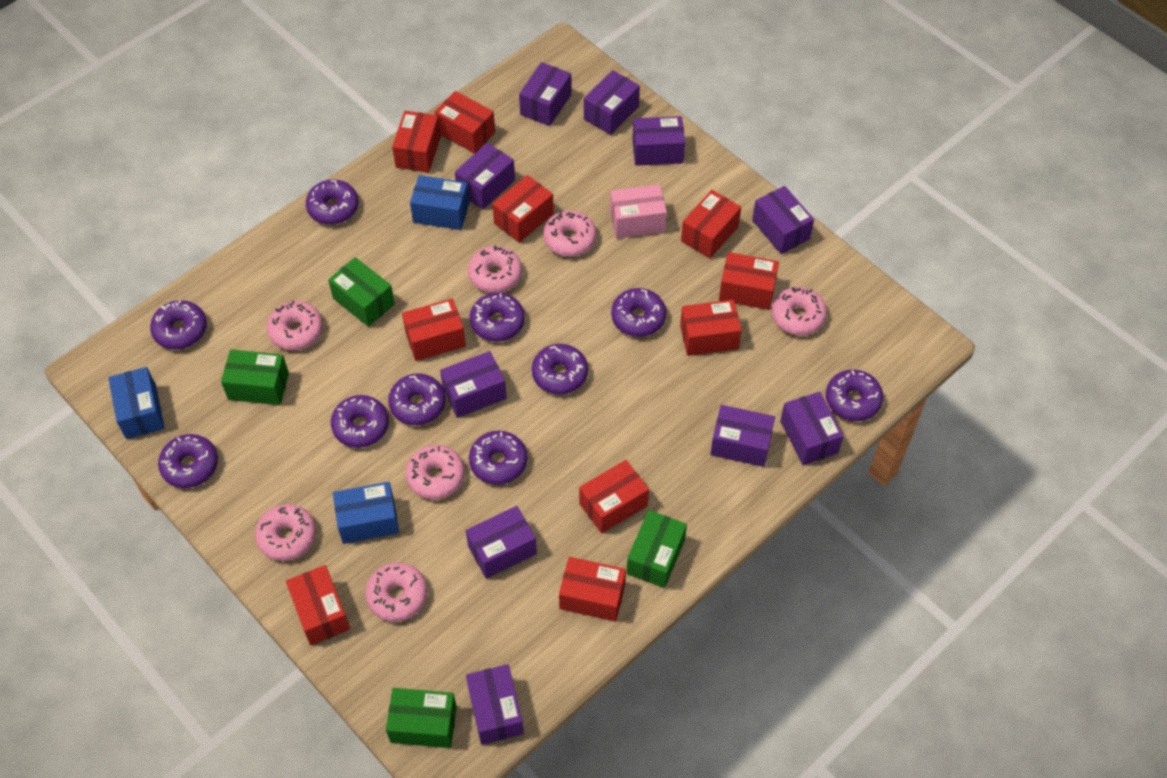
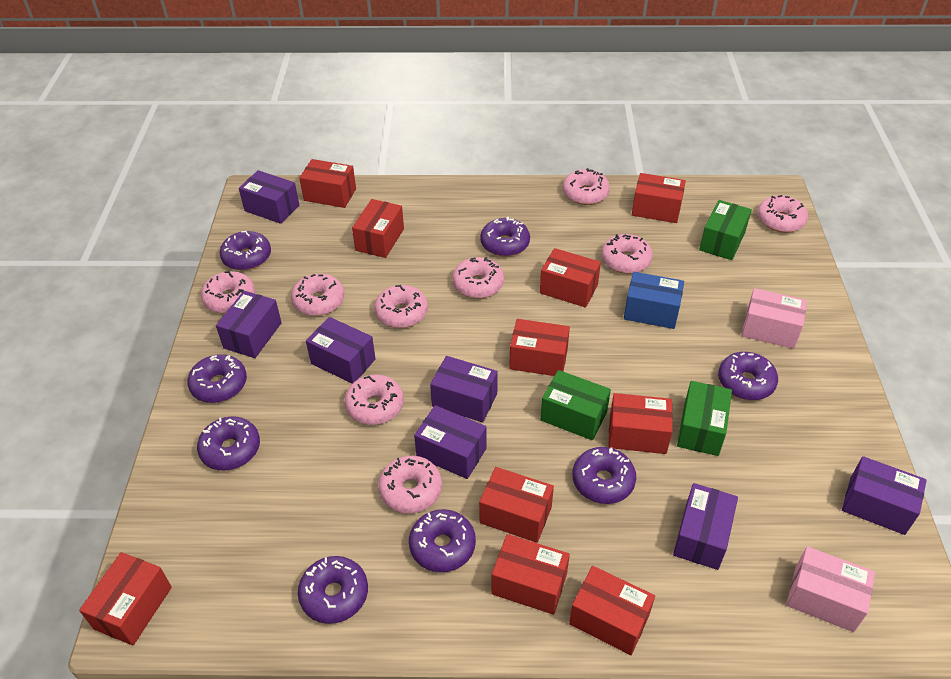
blue box: [108,367,165,439] [333,482,399,544] [410,175,469,230] = 3 -> [624,272,684,329] = 1
green box: [221,349,289,405] [328,257,395,327] [386,688,457,748] [627,510,687,588] = 4 -> [541,370,611,440] [677,381,732,456] [699,200,752,260] = 3
pink box: [610,184,667,239] = 1 -> [741,288,807,349] [786,547,875,632] = 2
pink donut: [255,504,316,561] [267,301,323,350] [365,563,427,622] [406,445,465,500] [468,245,522,293] [543,211,596,257] [771,287,827,335] = 7 -> [201,271,255,313] [291,274,344,316] [345,374,404,425] [374,285,428,328] [378,456,442,513] [452,257,504,298] [563,168,610,205] [601,234,653,274] [757,195,808,233] = 9
purple box: [440,351,507,418] [455,143,515,209] [466,506,537,579] [466,664,524,745] [519,62,572,126] [584,70,640,135] [632,116,685,166] [710,405,775,467] [752,186,814,254] [780,392,844,465] = 10 -> [216,291,282,358] [239,170,299,224] [306,317,375,383] [414,405,487,479] [430,356,498,422] [673,483,738,570] [842,456,927,535] = 7
purple donut: [150,300,207,350] [158,434,218,488] [306,179,359,225] [331,395,389,448] [388,373,446,425] [469,431,528,485] [470,293,525,342] [532,344,588,395] [611,288,666,337] [826,369,883,421] = 10 -> [187,354,247,403] [197,417,260,470] [220,231,271,270] [298,556,368,624] [409,509,476,572] [480,217,530,257] [572,447,636,504] [718,352,778,400] = 8

